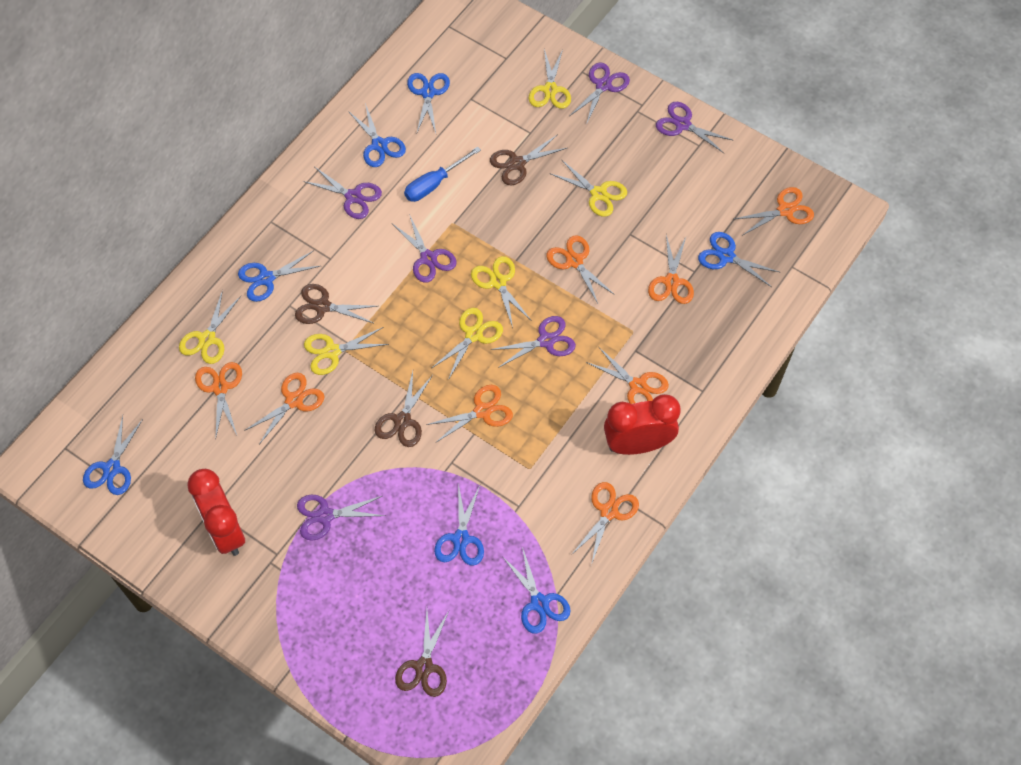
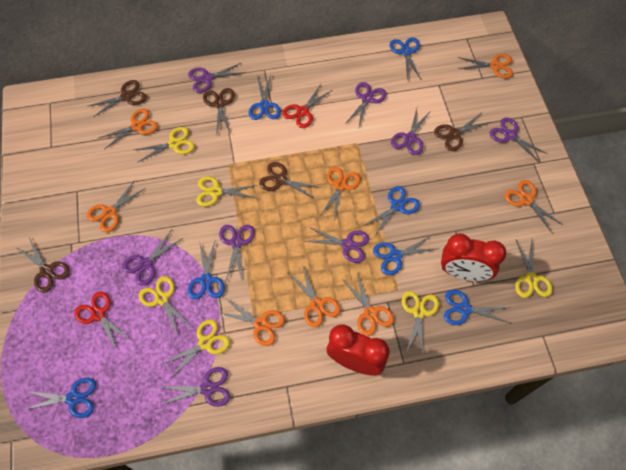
blue screwdriver: [404,147,481,202] = 1 -> none = 0
brown scissors: [295,284,377,324] [375,371,433,447] [395,610,449,697] [490,134,567,185] = 4 -> [17,238,70,293] [89,80,147,117] [203,88,235,135] [259,162,322,200] [434,113,491,151] = 5
purple scissors: [297,495,385,541] [303,167,382,219] [393,214,457,283] [490,316,576,368] [570,63,630,125] [656,102,734,153] = 6 -> [122,231,183,286] [161,367,230,407] [188,63,246,93] [219,225,255,280] [306,227,370,263] [345,82,386,127] [391,109,431,155] [489,118,548,162] = 8
red scissors: none = 0 -> [74,291,132,352] [282,84,332,128] = 2

